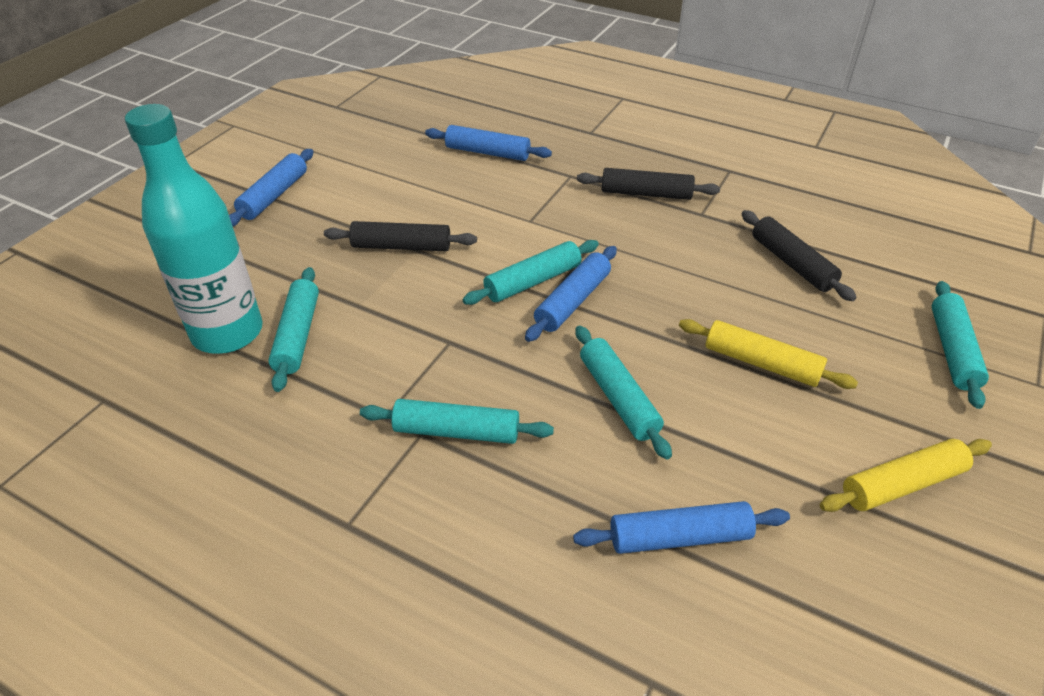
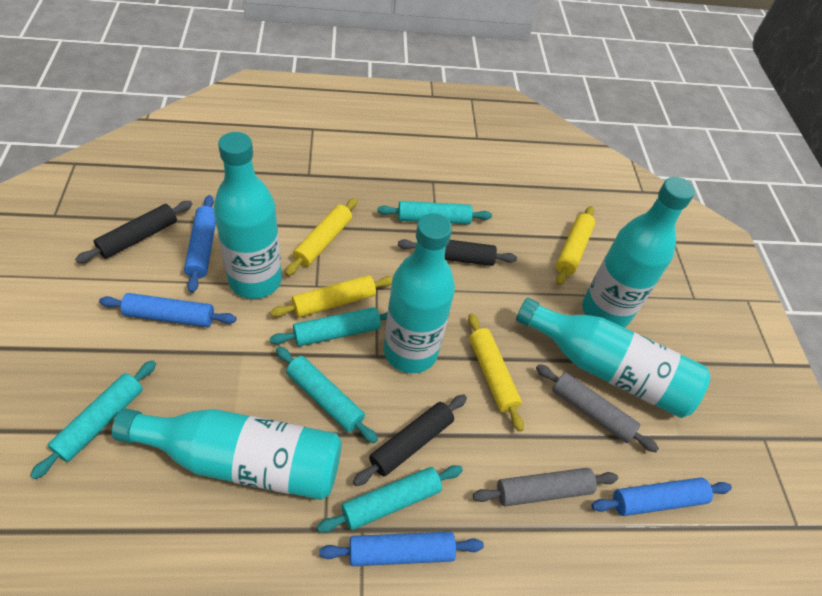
grey rolling pin: none = 0 -> [473,468,618,506] [536,364,659,452] = 2
turquoise bottle: [125,104,263,354] = 1 -> [112,409,342,500] [214,132,282,299] [384,213,455,373] [516,298,710,418] [582,177,695,328] = 5
yellow rolling pin: [679,319,858,389] [820,439,992,512] = 2 -> [270,275,393,317] [285,198,358,276] [468,313,524,432] [556,206,595,285] = 4

